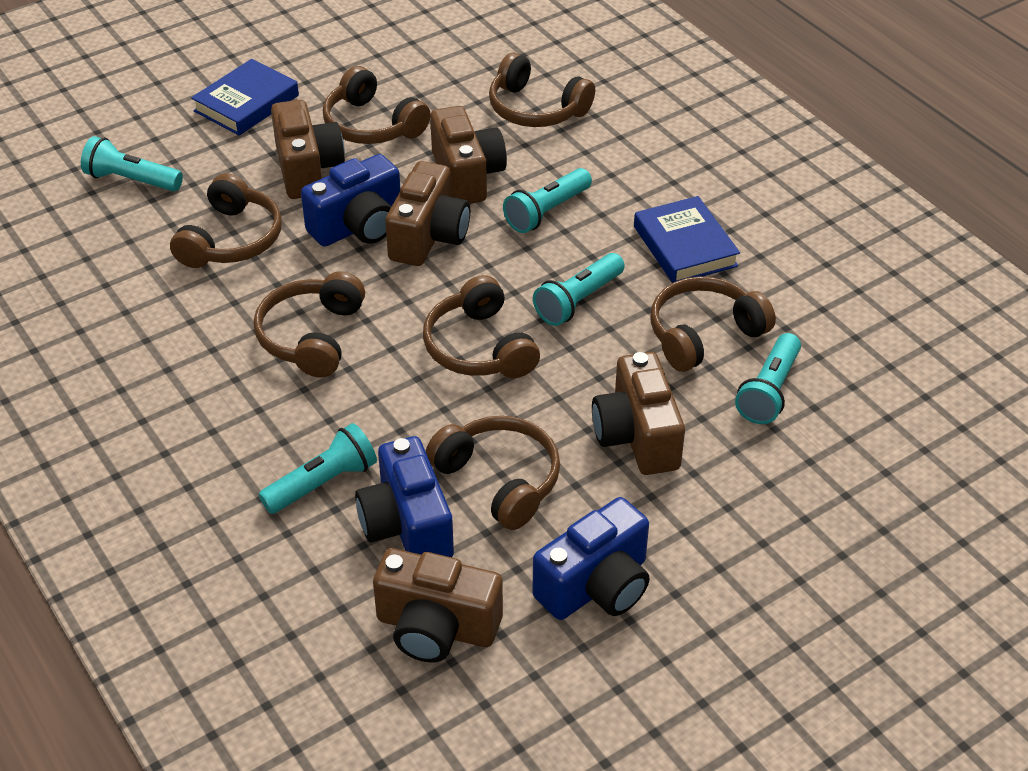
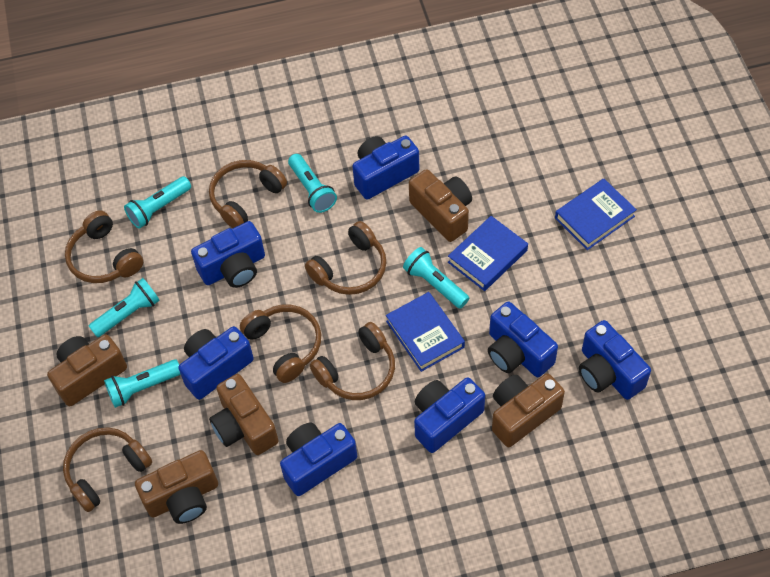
blue book: [191,59,299,136] [634,196,740,283] = 2 -> [386,292,465,372] [448,216,528,291] [555,178,637,250] = 3
blue camera: [301,154,401,247] [355,436,454,557] [532,497,650,620] = 3 -> [178,326,254,400] [191,221,265,288] [280,423,357,496] [352,136,419,200] [414,377,485,453] [488,302,558,377] [579,320,651,400] = 7
brown headphones: [170,173,282,268] [254,272,365,378] [323,66,430,144] [423,275,540,378] [426,416,560,530] [489,53,595,127] [650,276,776,372] = 7 -> [63,427,152,512] [65,210,143,283] [209,160,287,228] [240,305,321,383] [305,221,387,295] [310,322,395,400] = 6

